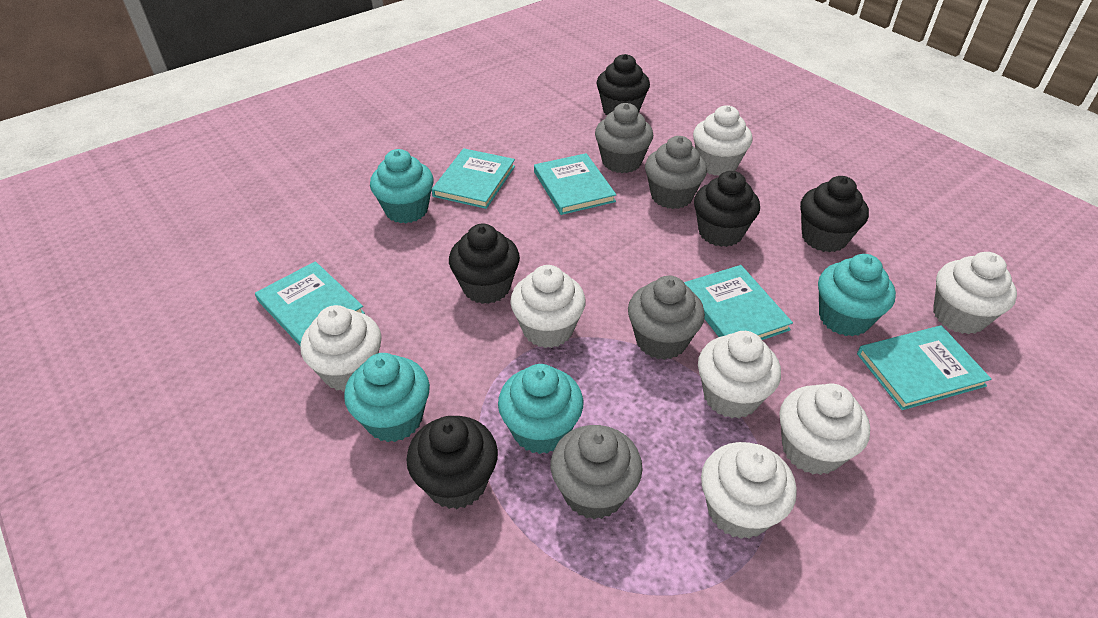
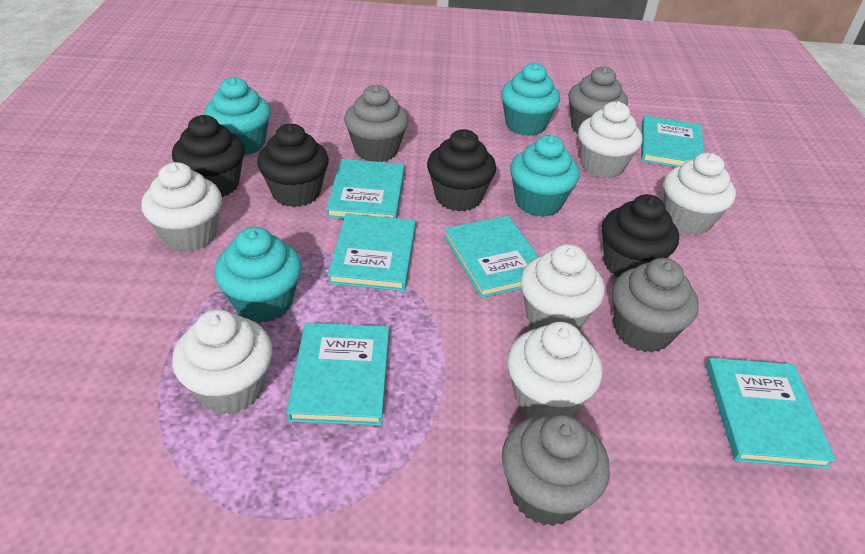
black cupcake: [406,416,498,509] [449,224,520,304] [597,54,650,115] [694,171,760,247] [800,176,869,252] = 5 -> [172,115,245,197] [257,124,329,207] [427,129,496,212] [602,194,679,277] = 4
turquoise book: [255,261,365,346] [432,148,515,209] [534,153,616,215] [684,265,793,340] [857,325,991,410] = 5 -> [286,323,389,426] [326,159,405,219] [328,213,416,291] [444,216,539,298] [641,115,704,167] [706,358,836,469] = 6
white cupcake: [300,305,382,392] [510,265,586,348] [693,105,753,176] [698,331,781,418] [701,442,797,539] [779,383,870,475] [933,252,1017,334] = 7 -> [141,162,222,252] [172,309,272,414] [507,322,603,417] [520,244,605,330] [578,101,642,178] [664,153,736,235] = 6

